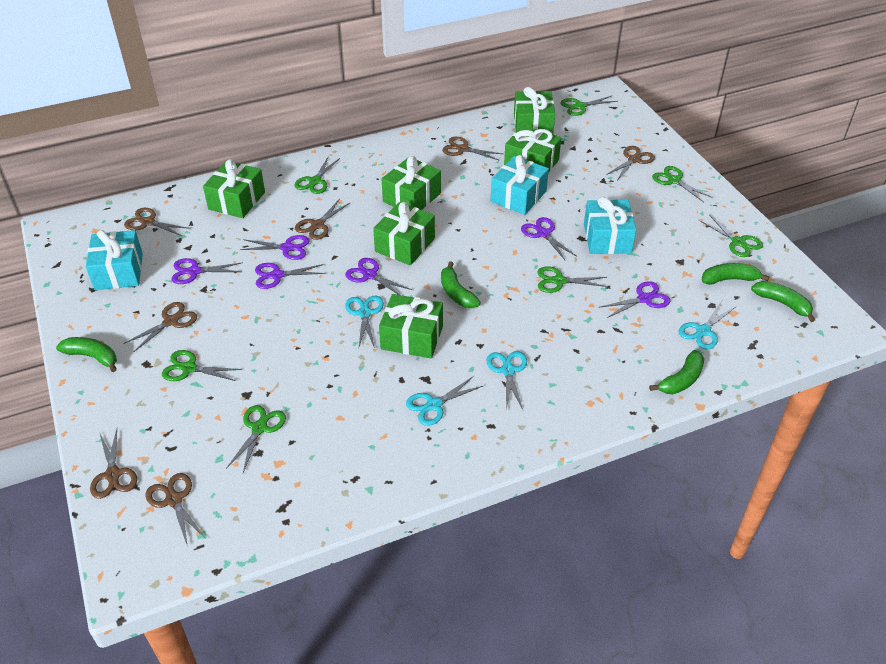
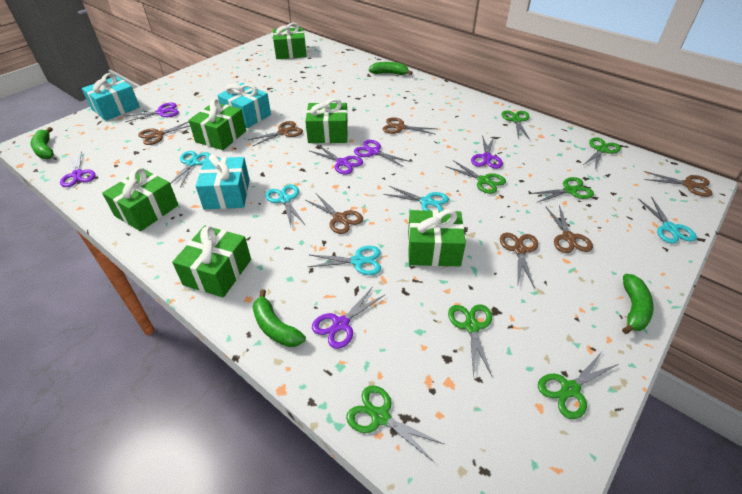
green banana: [56,337,117,372] [441,261,481,308] [649,350,704,394] [702,263,770,285] [751,281,815,322] = 5 -> [31,127,54,159] [253,289,306,347] [369,62,413,75] [622,274,654,334] = 4
turquoise scissors: [345,296,384,348] [406,376,483,426] [487,351,527,410] [679,301,736,350] = 4 -> [170,151,211,188] [265,184,304,226] [309,246,381,275] [383,186,449,211] [638,196,697,244] = 5

